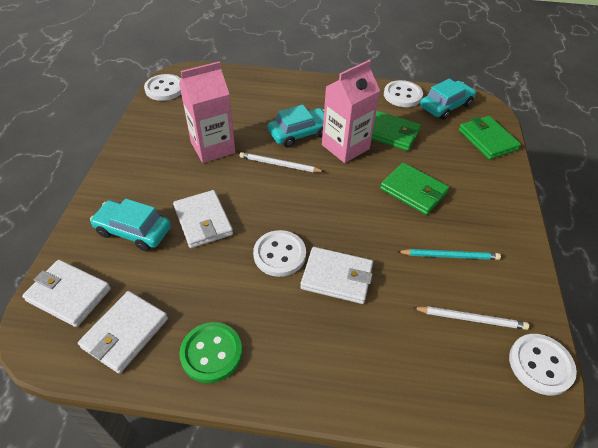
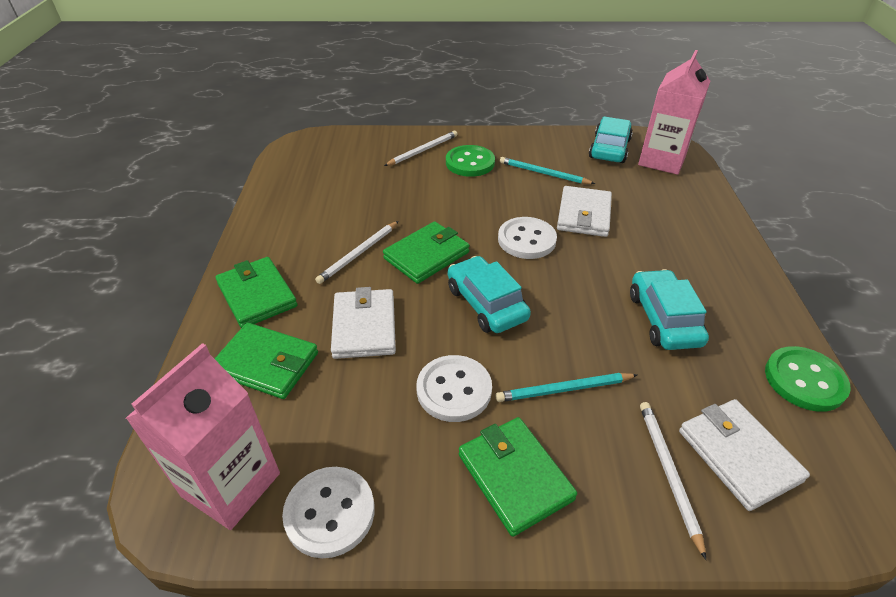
green button: [179,322,242,383] = 1 -> [446,145,495,177] [765,346,851,412] = 2
green wallet: [372,110,421,151] [380,162,449,215] [459,116,521,160] = 3 -> [215,257,297,328] [215,323,318,399] [383,221,470,284] [459,417,577,537] = 4
turquoise pencil: [397,249,501,260] = 1 -> [496,373,637,402] [500,157,595,184] = 2
white button: [144,74,181,101] [253,230,306,277] [384,80,423,107] [509,334,577,395] = 4 -> [282,467,375,558] [416,355,492,422] [498,217,557,259] = 3
white pencil: [240,152,325,172] [413,306,529,330] = 2 -> [315,221,398,284] [384,131,458,166] [640,402,706,560] = 3
white wallet: [22,260,111,327] [78,291,168,374] [173,190,233,248] [300,247,373,304] = 4 -> [331,287,396,359] [557,186,612,237] [679,399,810,511] = 3

